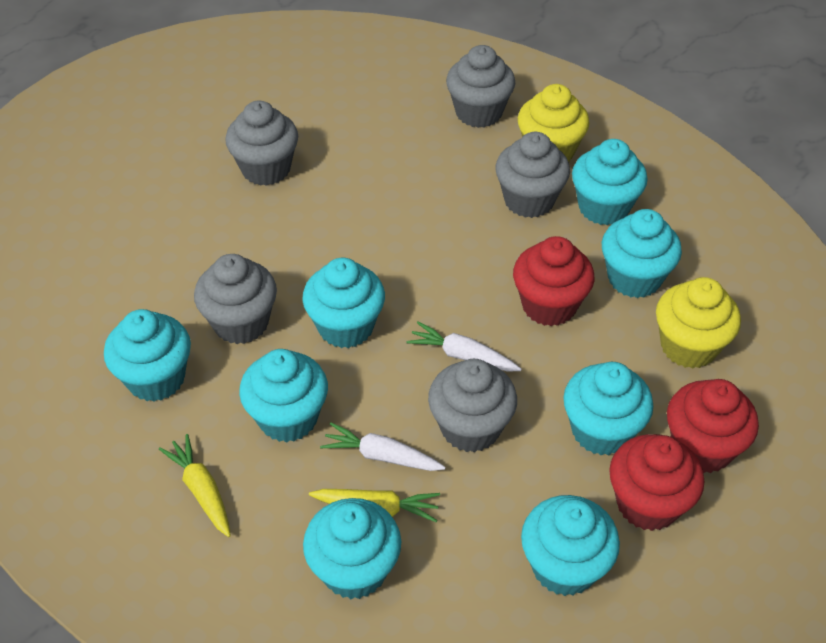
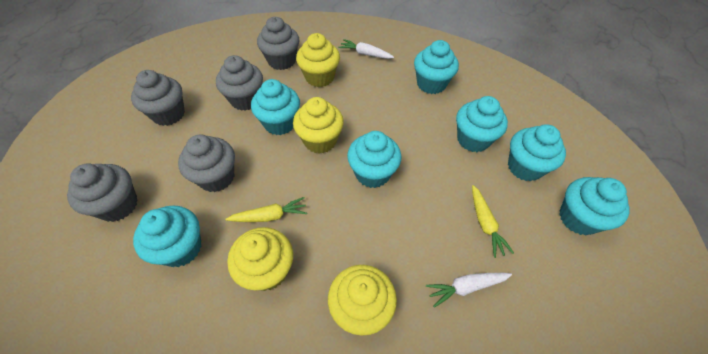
red cupcake: [513,236,595,326] [609,434,705,531] [667,379,759,473] = 3 -> none = 0
turquoise cupcake: [104,309,191,402] [239,349,328,442] [302,258,385,348] [303,498,401,599] [521,495,620,596] [563,362,653,455] [572,139,648,225] [602,209,682,298] = 8 -> [133,205,201,267] [251,79,300,135] [347,131,401,188] [414,40,459,94] [456,96,508,152] [508,124,566,181] [559,177,630,236] = 7
yellow cupcake: [518,84,589,162] [656,277,741,369] = 2 -> [227,227,293,291] [293,97,344,153] [296,33,340,87] [328,265,397,335] = 4

